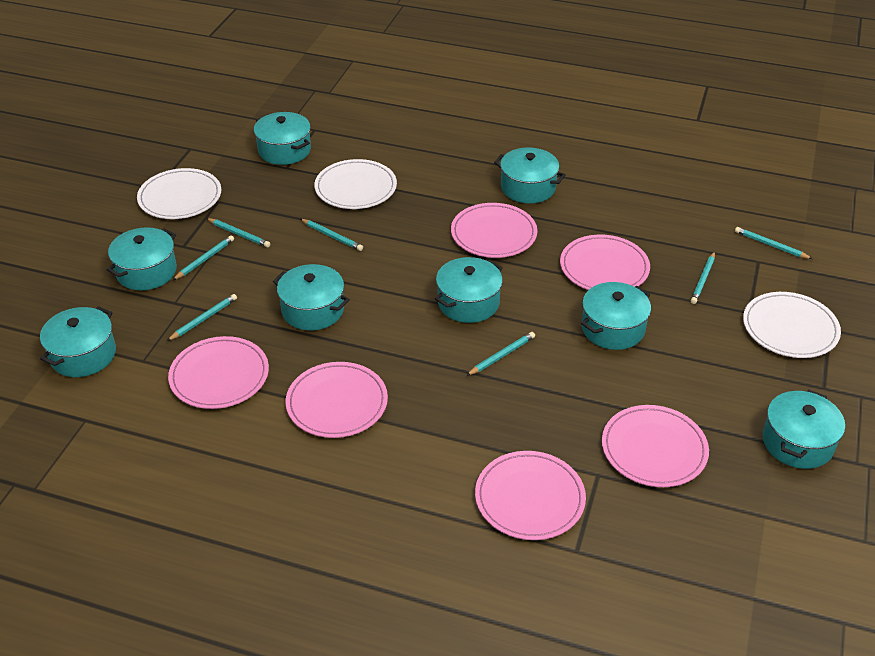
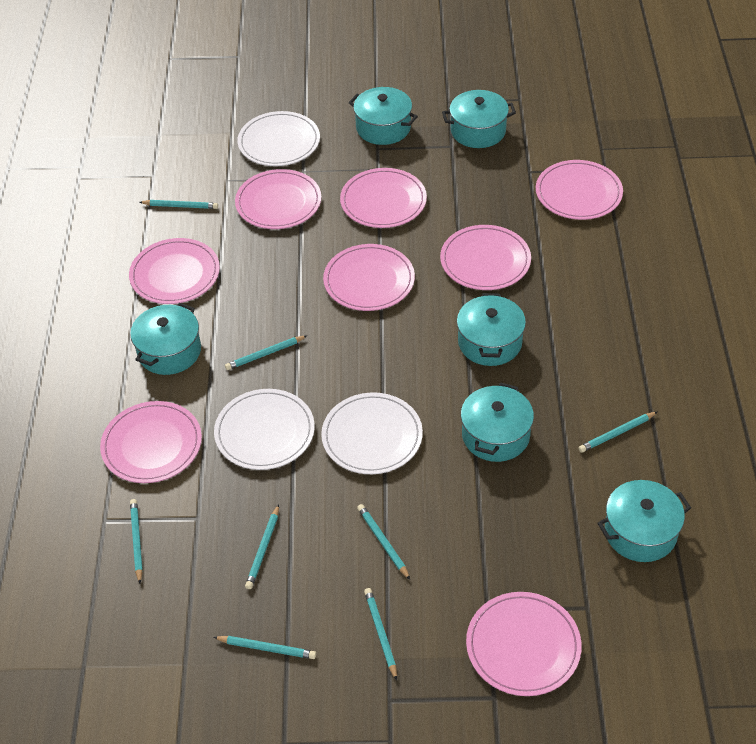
pink plate: [168,336,269,409] [286,362,388,438] [451,203,537,258] [475,451,586,540] [560,235,650,290] [602,405,709,487] = 6 -> [100,401,202,483] [129,238,220,304] [235,169,321,229] [323,244,415,311] [340,168,427,228] [440,225,531,290] [466,592,582,696] [536,160,623,220] = 8
turquoise pencil: [167,294,237,341] [173,235,234,280] [206,218,271,248] [301,219,363,251] [466,332,535,376] [691,251,715,304] [735,227,812,259] = 7 -> [130,499,143,584] [139,200,218,209] [213,636,316,659] [225,335,308,370] [245,504,279,589] [357,504,410,580] [364,588,397,681] [578,412,657,453] = 8
turquoise pot: [40,306,116,377] [107,227,177,290] [254,112,311,165] [273,264,350,331] [435,257,503,323] [494,148,566,203] [581,282,651,350] [763,389,845,469] = 8 -> [130,303,201,375] [349,87,418,145] [442,90,516,148] [457,293,526,366] [461,382,534,462] [597,480,691,562] = 6

